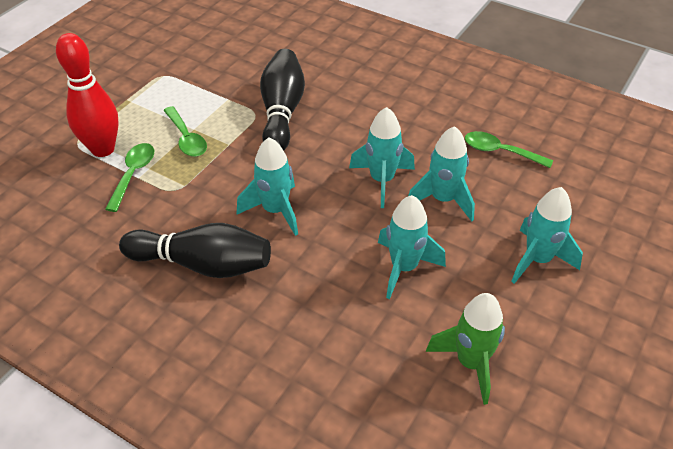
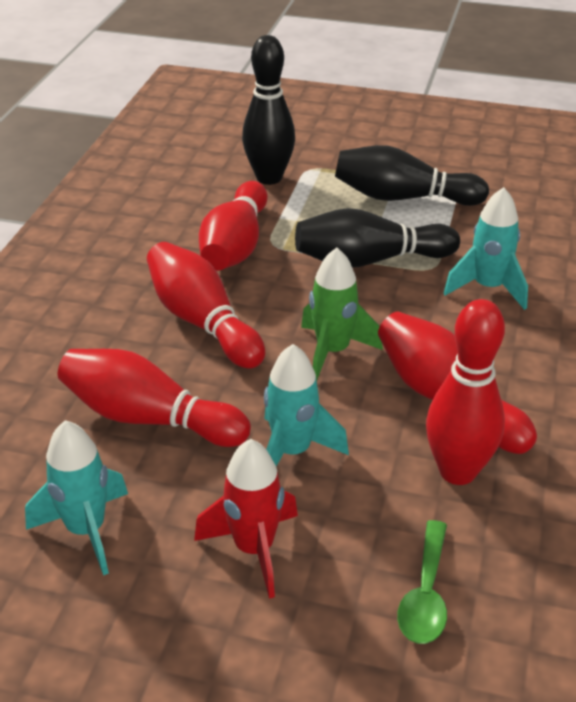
black bowling pin: [119,223,271,278] [260,49,305,151] = 2 -> [242,35,295,185] [295,208,460,268] [335,145,489,206] = 3
green spoon: [105,143,154,212] [163,106,207,157] [465,131,553,168] = 3 -> [397,520,447,644] = 1
red bowling pin: [56,33,119,157] = 1 -> [58,349,251,447] [147,242,265,369] [199,181,268,271] [378,312,537,454] [426,299,505,485] = 5
red rocket: none = 0 -> [194,439,298,599] = 1
turquoise rocket: [237,137,298,236] [349,107,415,208] [378,195,446,299] [408,126,475,222] [511,187,583,284] = 5 -> [25,420,128,575] [264,344,349,467] [443,187,528,310] = 3

